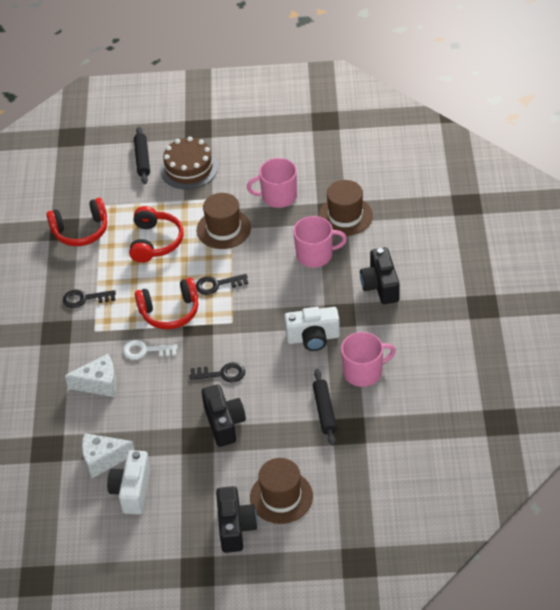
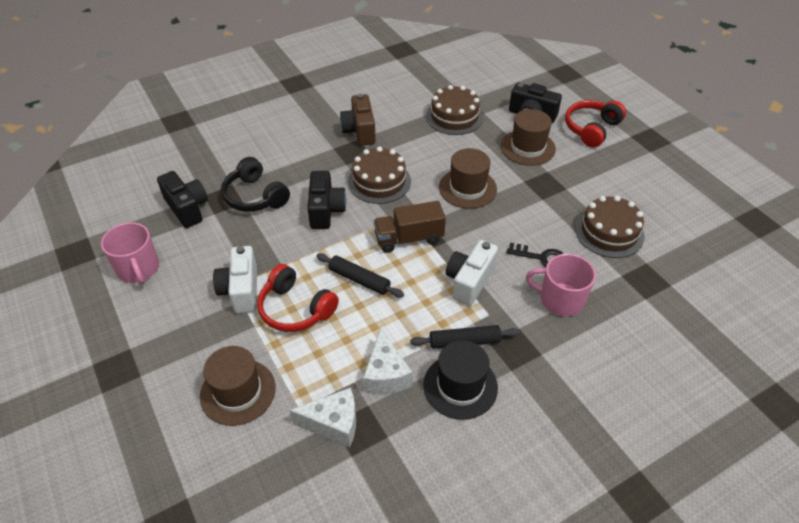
black hat: none = 0 -> [423,340,498,420] = 1
black headphones: none = 0 -> [221,157,290,212] = 1
black key: [63,290,116,308] [190,362,245,383] [196,274,248,295] = 3 -> [507,243,564,267] = 1
brown cake: [160,137,218,189] = 1 -> [348,146,411,204] [426,85,483,135] [575,196,645,258] = 3
brown camera: none = 0 -> [340,94,376,146] = 1
brown truck: none = 0 -> [374,201,446,253] = 1
pink mug: [247,158,297,208] [293,216,347,267] [341,332,396,387] = 3 -> [101,222,159,284] [526,254,596,317] = 2
red headphones: [46,198,107,246] [129,206,184,263] [135,278,198,329] = 3 -> [257,264,339,332] [565,100,626,148] = 2
white key: [123,340,178,360] = 1 -> none = 0

